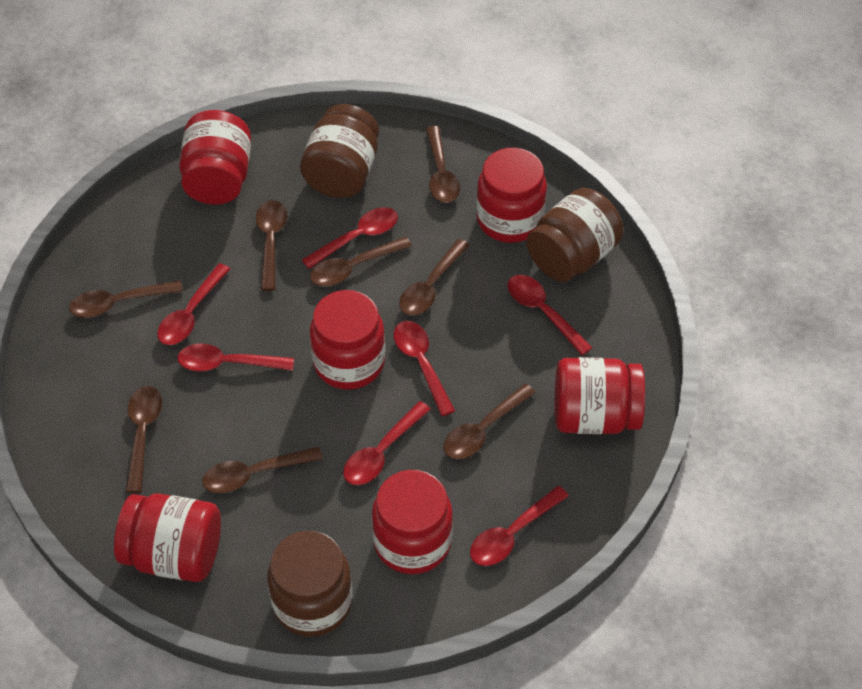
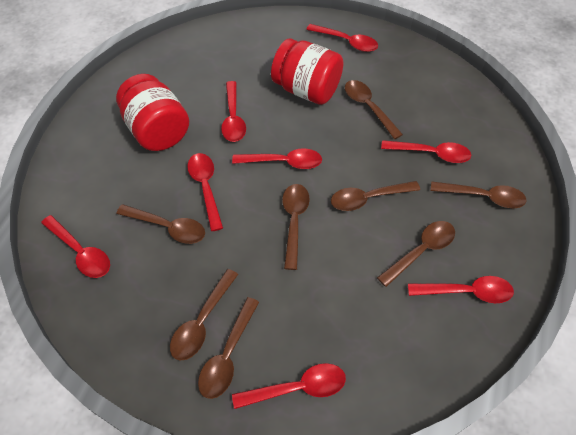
brown jar: [267,531,352,637] [300,104,379,198] [527,188,623,282] = 3 -> none = 0
red jar: [114,493,221,582] [179,110,251,204] [310,290,385,390] [372,470,453,574] [476,148,547,243] [555,357,645,434] = 6 -> [116,74,189,151] [271,38,343,105] = 2
red spoon: [157,263,230,345] [178,344,294,371] [302,207,398,269] [343,401,431,485] [394,321,455,416] [470,486,569,566] [508,275,592,355] = 7 -> [41,215,110,278] [187,153,223,231] [221,81,246,142] [232,148,322,169] [232,363,346,409] [306,24,378,52] [381,140,471,163] [408,276,514,303] = 8

